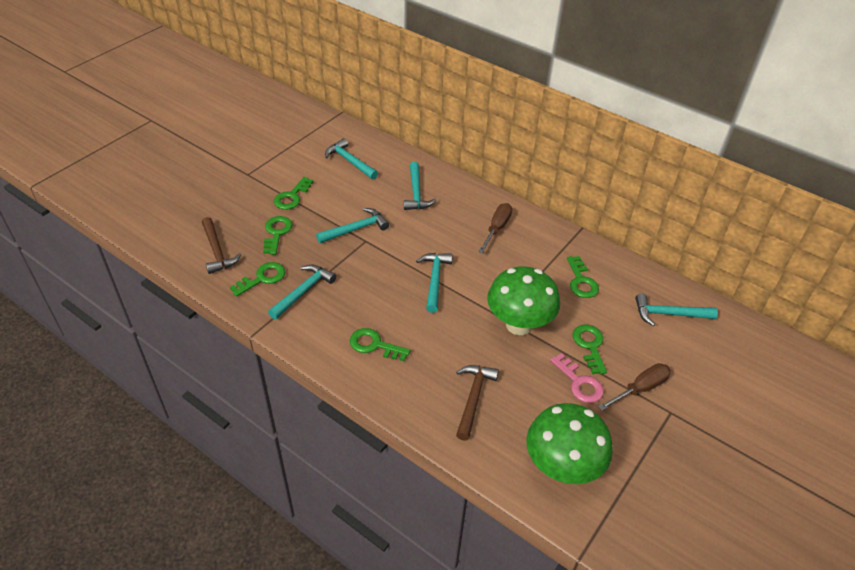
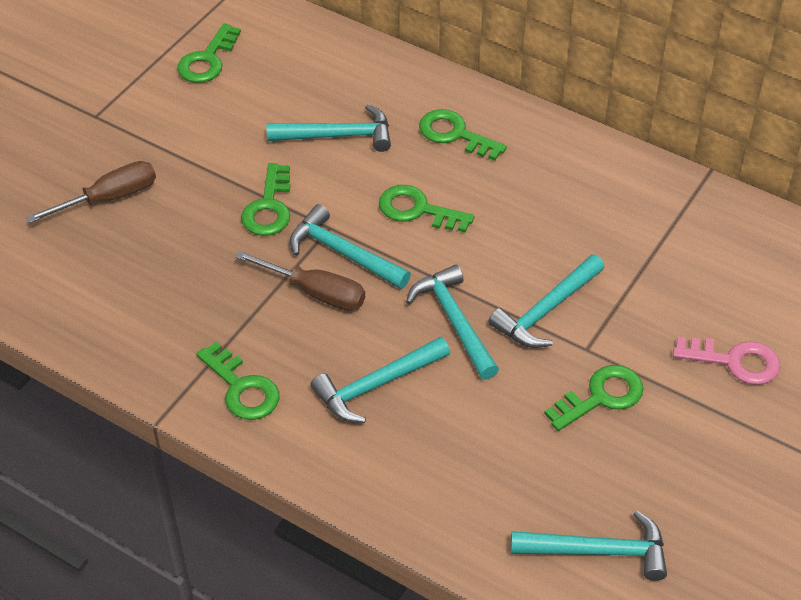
brown hammer: [202,217,241,274] [456,365,499,441] = 2 -> none = 0
green mushroom: [487,266,560,335] [526,403,613,484] = 2 -> none = 0

